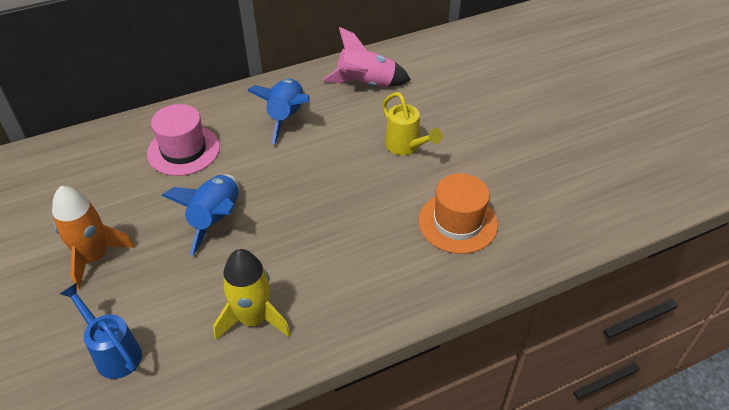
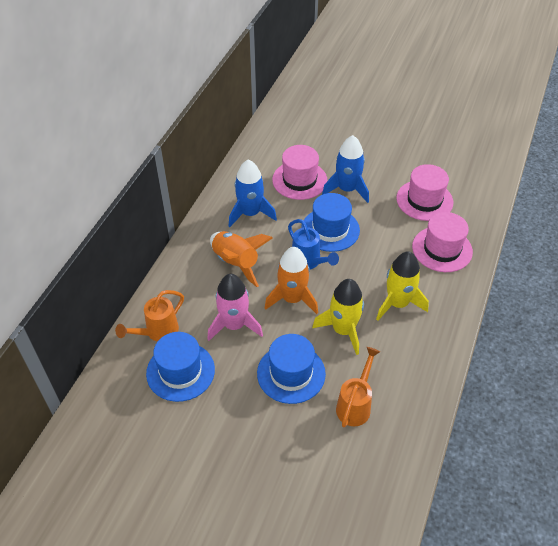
blue hat: none = 0 -> [146,332,215,402] [257,334,326,404] [301,193,360,252] = 3
orange hat: [419,173,498,254] = 1 -> none = 0
orange rocket: [52,186,135,290] = 1 -> [210,231,273,287] [265,247,318,314] = 2
orange watering can: none = 0 -> [115,290,184,342] [336,347,380,427] = 2
pink hat: [147,104,220,176] = 1 -> [272,145,327,200] [396,164,453,221] [412,212,473,272] = 3
yellow rocket: [213,249,291,340] = 1 -> [312,279,364,355] [376,251,429,321] = 2
yellow watering can: [382,92,443,155] = 1 -> none = 0

